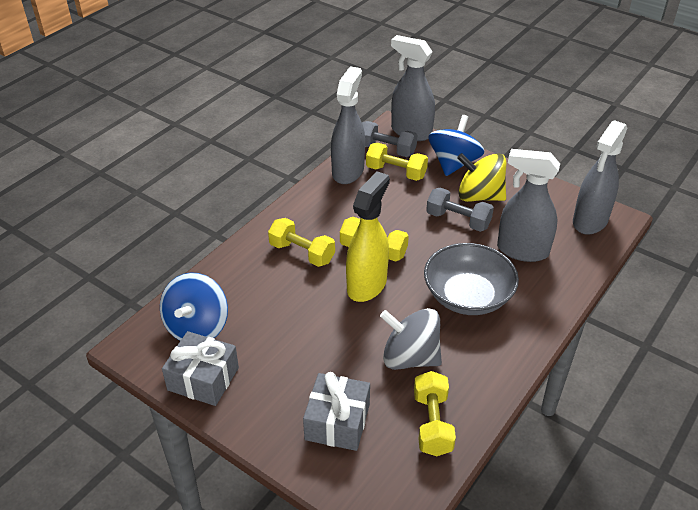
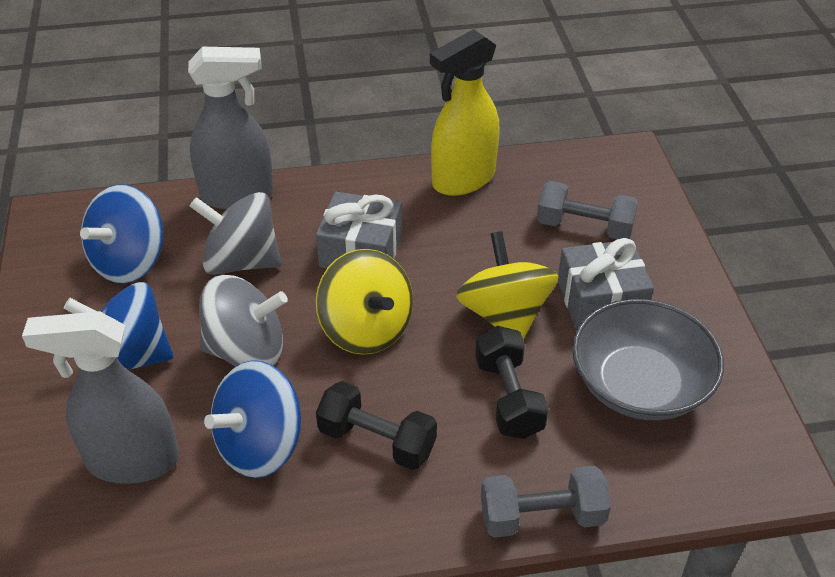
black dumbbell: none = 0 -> [316,381,437,470] [475,326,549,439] = 2
blue spinning top: [160,272,228,341] [428,115,484,176] = 2 -> [64,282,173,370] [80,184,163,284] [204,360,301,478] = 3
grey spinning top: [380,308,442,370] = 1 -> [190,192,282,275] [199,275,288,366] = 2
grey spray bottle: [331,66,365,184] [391,35,435,141] [497,149,560,262] [573,120,627,235] = 4 -> [22,311,179,484] [188,47,274,210] = 2
yellow dumbbell: [268,218,335,267] [340,217,409,261] [366,143,428,181] [414,371,456,456] = 4 -> none = 0
yellow spinning top: [457,153,506,202] = 1 -> [316,249,413,355] [456,231,559,339] = 2

